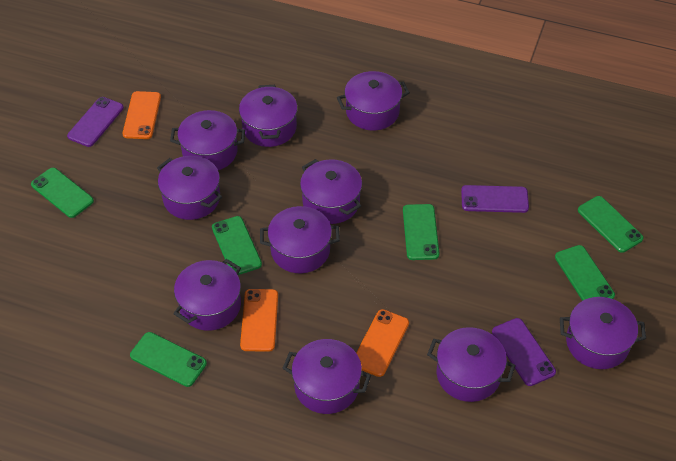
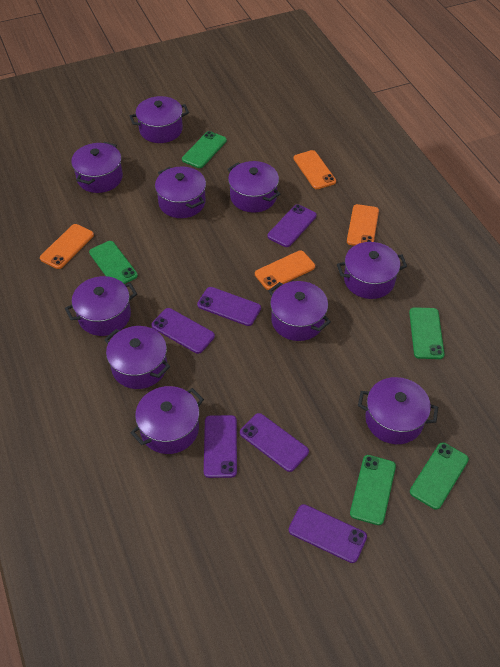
green phone: [31,168,94,218] [130,332,207,387] [212,216,262,275] [403,204,440,260] [555,245,615,301] [578,196,644,253] = 6 -> [89,241,138,284] [182,131,227,168] [350,455,396,525] [409,307,444,359] [410,442,469,510] = 5
orange phone: [123,91,161,139] [240,289,278,352] [356,309,409,377] = 3 -> [40,224,94,269] [255,250,315,290] [294,150,336,189] [347,204,379,246] = 4
purple phone: [67,97,124,147] [461,185,529,213] [492,318,556,386] = 3 -> [151,308,215,354] [197,287,261,326] [204,415,237,478] [240,413,309,472] [267,204,317,247] [289,504,367,563] = 6

